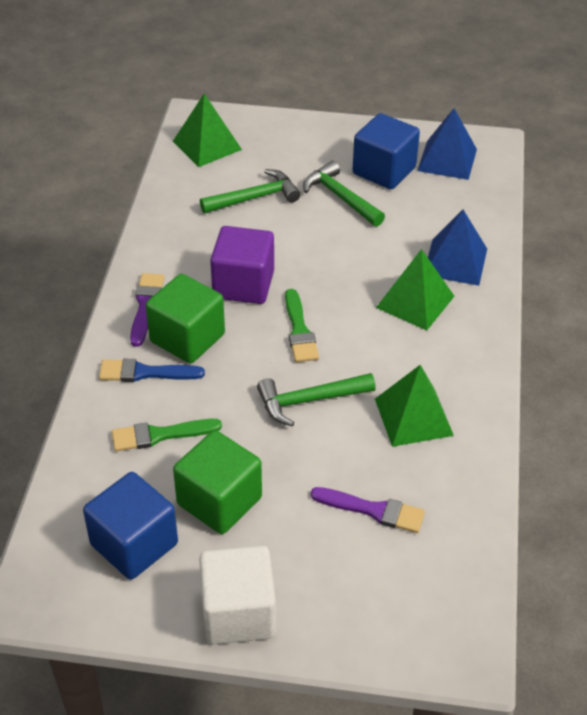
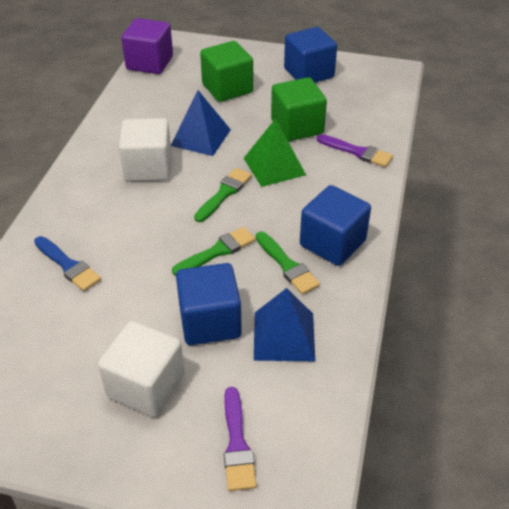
blue cube: [83,472,178,580] [352,113,420,189] = 2 -> [176,263,242,345] [284,27,337,83] [300,185,371,266] = 3
green brush: [112,419,222,451] [285,289,319,362] = 2 -> [172,227,256,275] [194,168,252,222] [256,232,320,295] = 3
green hammer: [200,169,301,213] [257,373,376,426] [303,161,385,226] = 3 -> none = 0
green pyramid: [173,93,242,167] [375,365,454,447] [376,249,454,330] = 3 -> [244,118,306,187] = 1
white cube: [199,546,276,644] = 1 -> [98,321,185,417] [119,118,172,181] = 2

